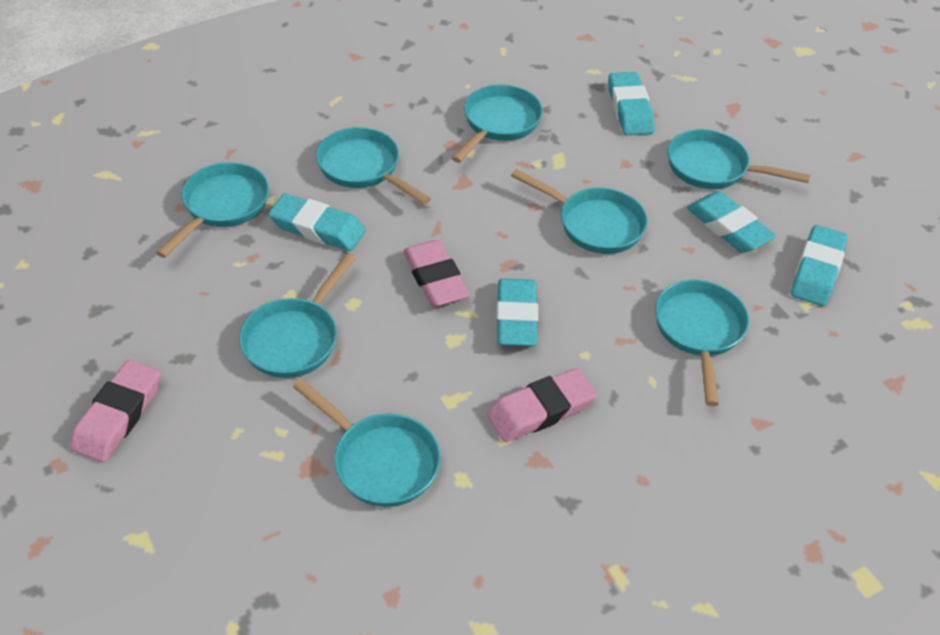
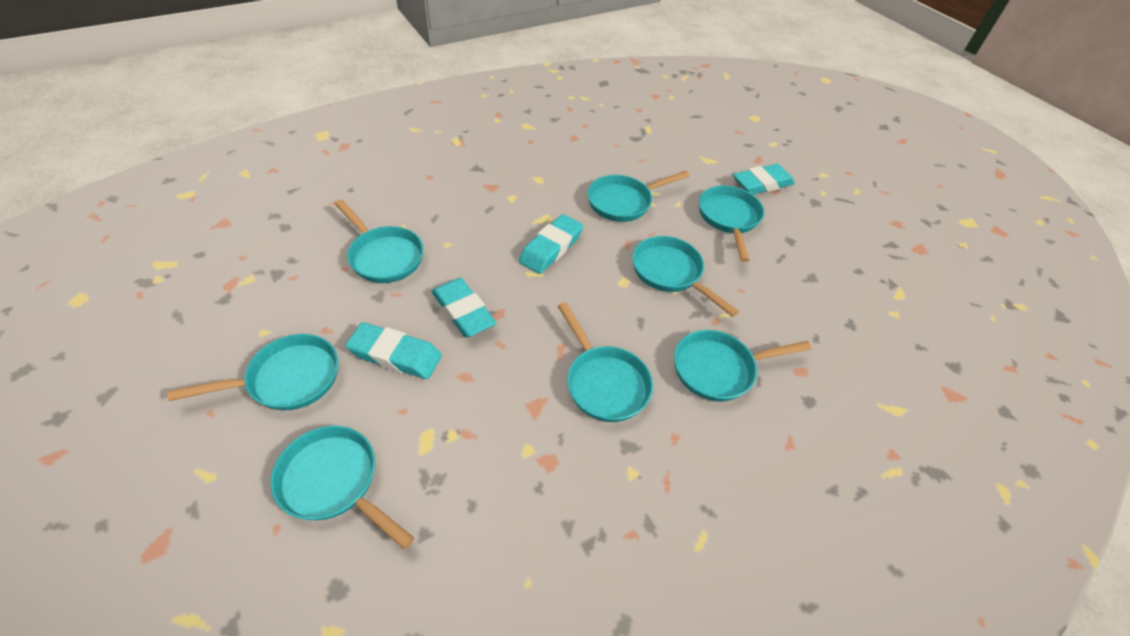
pink eraser: [70,360,161,463] [403,240,470,307] [487,368,597,442] = 3 -> none = 0
turquoise eraser: [269,194,366,251] [496,278,538,346] [608,72,655,135] [687,191,776,253] [791,225,848,307] = 5 -> [345,322,442,379] [431,278,496,337] [519,214,583,274] [733,164,795,195] = 4

